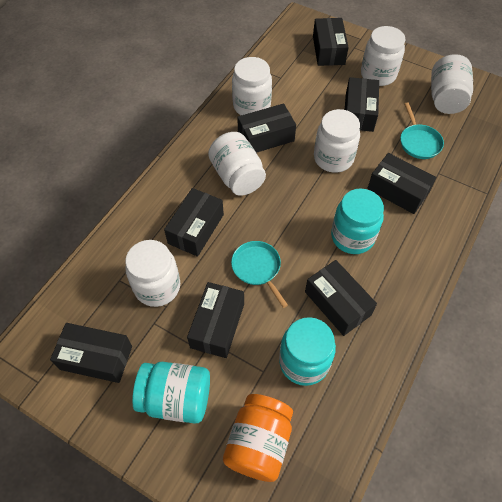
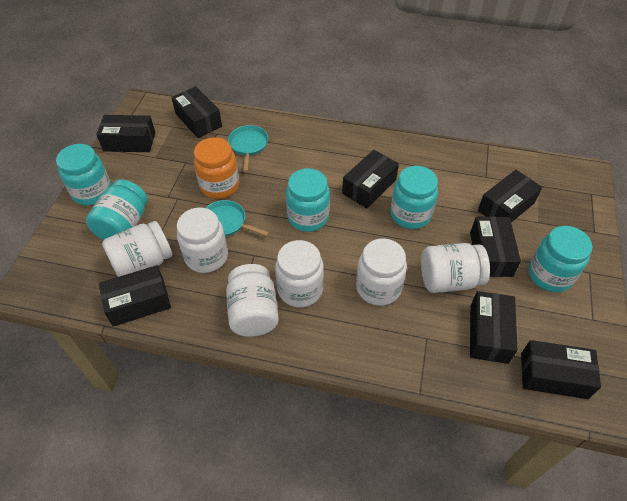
turquoise jar: [132,362,210,424] [279,317,336,386] [331,188,384,254] = 3 -> [56,144,112,206] [86,179,148,240] [286,168,330,232] [390,166,438,229] [529,226,592,292] = 5

